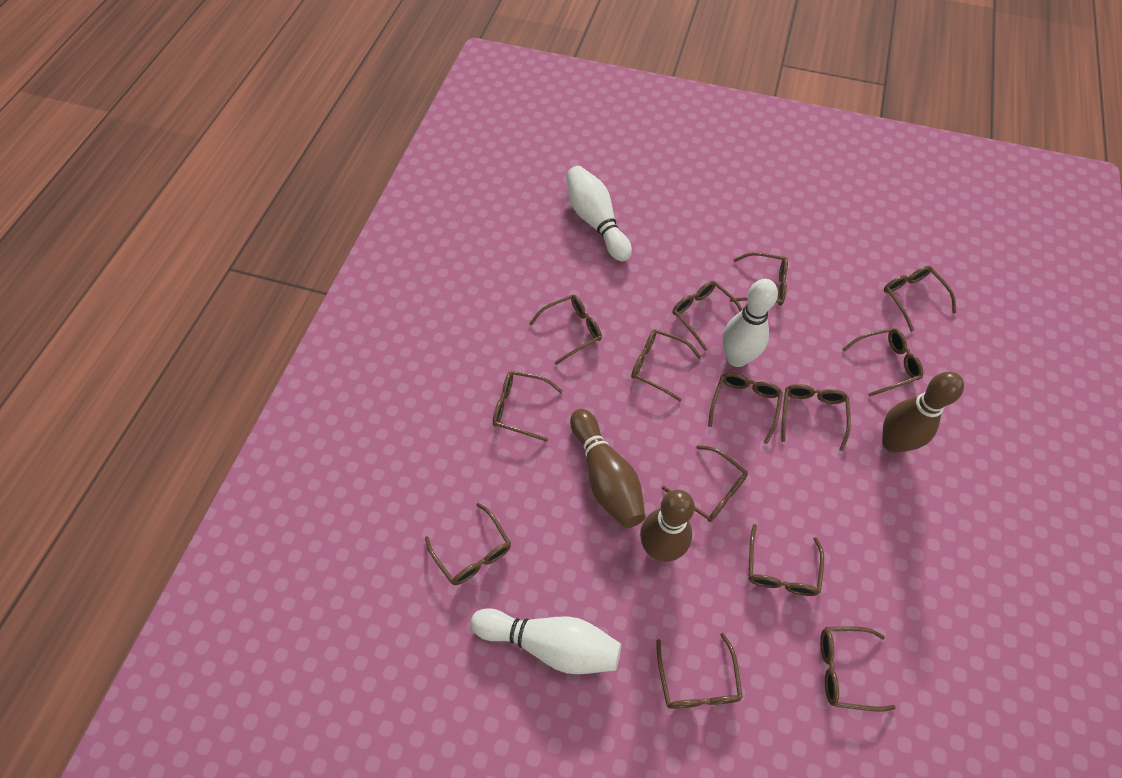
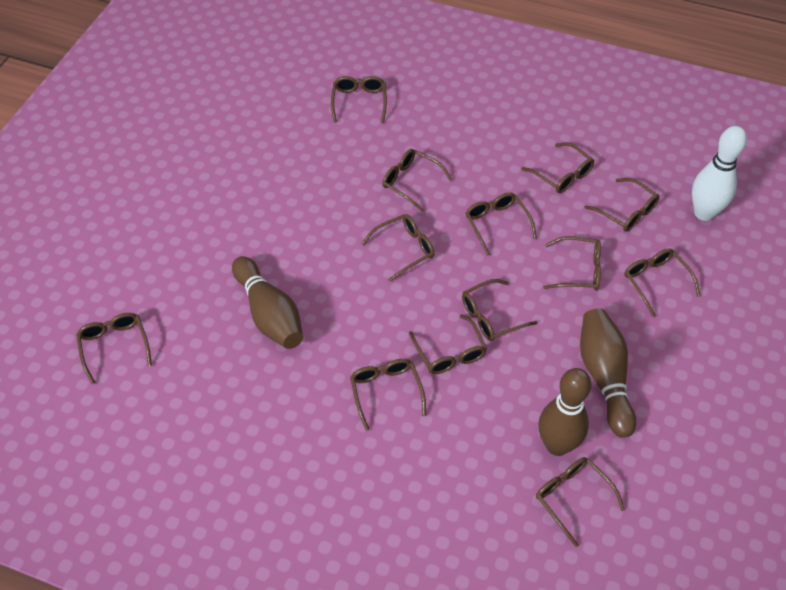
brown glasses: [425,503,511,585] [493,371,562,442] [529,295,602,365] [631,329,701,401] [656,633,743,709] [662,445,748,522] [672,281,742,351] [708,372,783,444] [730,252,788,306] [748,524,824,596] [782,384,851,451] [820,626,896,712] [842,328,923,397] [884,266,956,331] = 14 -> [76,313,152,384] [331,76,387,123] [350,359,426,431] [362,214,434,282] [382,149,453,212] [409,314,487,374] [462,279,538,341] [465,193,537,256] [521,142,594,193] [536,457,625,547] [543,236,601,291] [584,178,659,232] [624,248,700,317] = 13
white bowling pin: [471,608,621,674] [566,166,632,262] [722,279,778,367] = 3 -> [692,126,747,221] = 1

